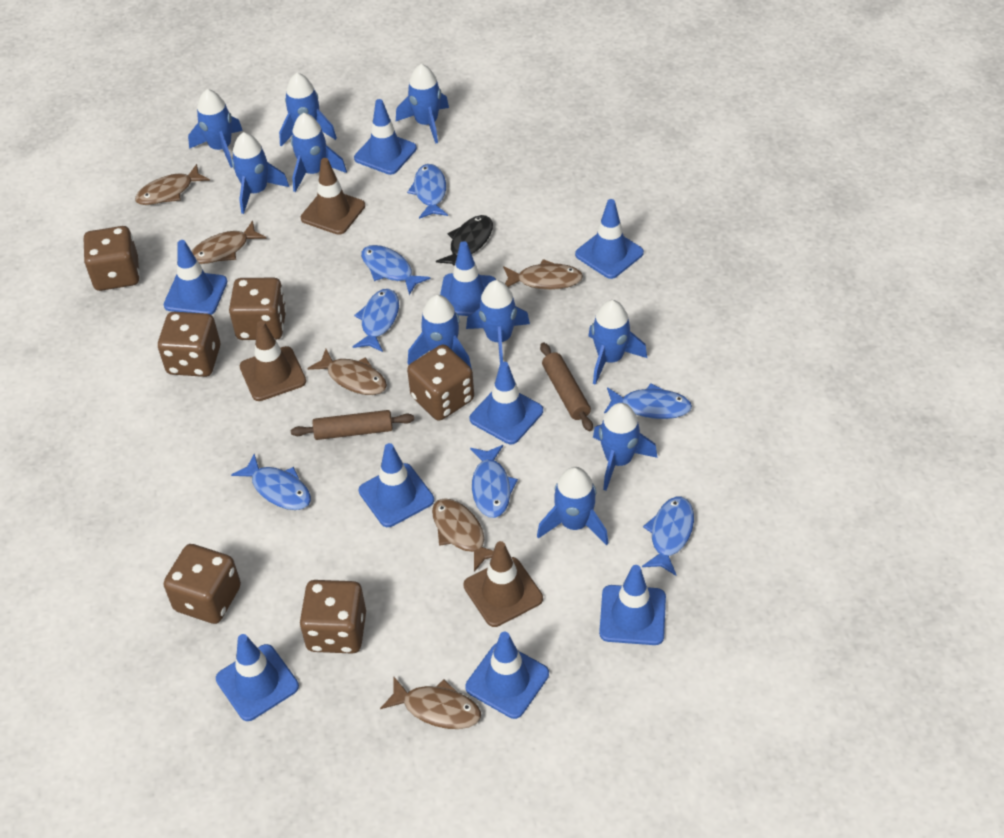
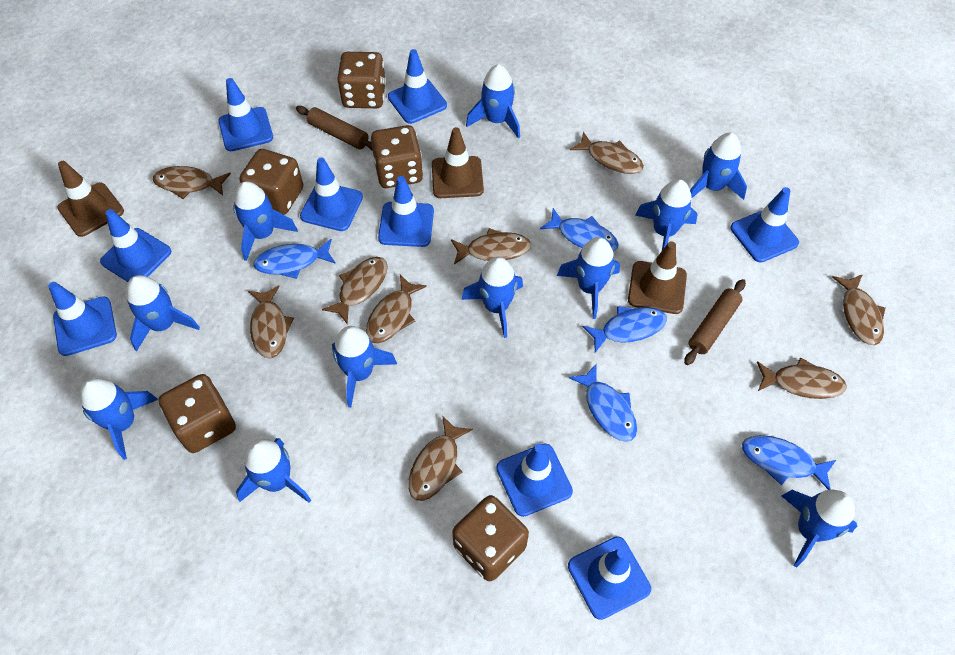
black fish: [436,215,493,266] = 1 -> none = 0
blue fish: [231,454,311,510] [353,289,399,352] [361,245,431,295] [407,164,448,219] [470,445,518,518] [604,383,692,419] [642,497,694,576] = 7 -> [253,239,336,279] [540,208,619,251] [569,363,637,442] [583,306,667,353] [742,435,836,490] = 5
blue rocket: [188,89,243,168] [231,132,289,214] [279,73,337,147] [291,113,347,192] [396,64,449,144] [408,295,472,369] [466,280,530,363] [537,467,608,545] [588,300,647,385] [593,403,657,491] = 10 -> [80,378,158,460] [126,275,200,351] [233,181,298,261] [236,438,311,503] [332,326,397,408] [461,257,523,338] [466,64,520,138] [557,237,620,319] [635,179,698,250] [690,132,747,200] [782,490,857,568] = 11
brown dice: [83,226,140,291] [158,312,220,377] [164,544,241,624] [229,278,287,340] [300,580,366,654] [407,345,474,421] = 6 -> [159,374,236,453] [240,149,303,215] [337,52,386,108] [371,125,423,188] [452,495,529,581] = 5
brown fish: [135,164,210,205] [192,221,267,264] [307,349,387,395] [380,677,481,729] [432,498,494,572] [503,259,583,290] = 6 -> [153,166,231,199] [248,285,294,358] [322,257,388,325] [366,275,427,344] [408,415,473,501] [451,228,531,265] [570,132,644,174] [757,357,847,399] [832,274,886,345] = 9

